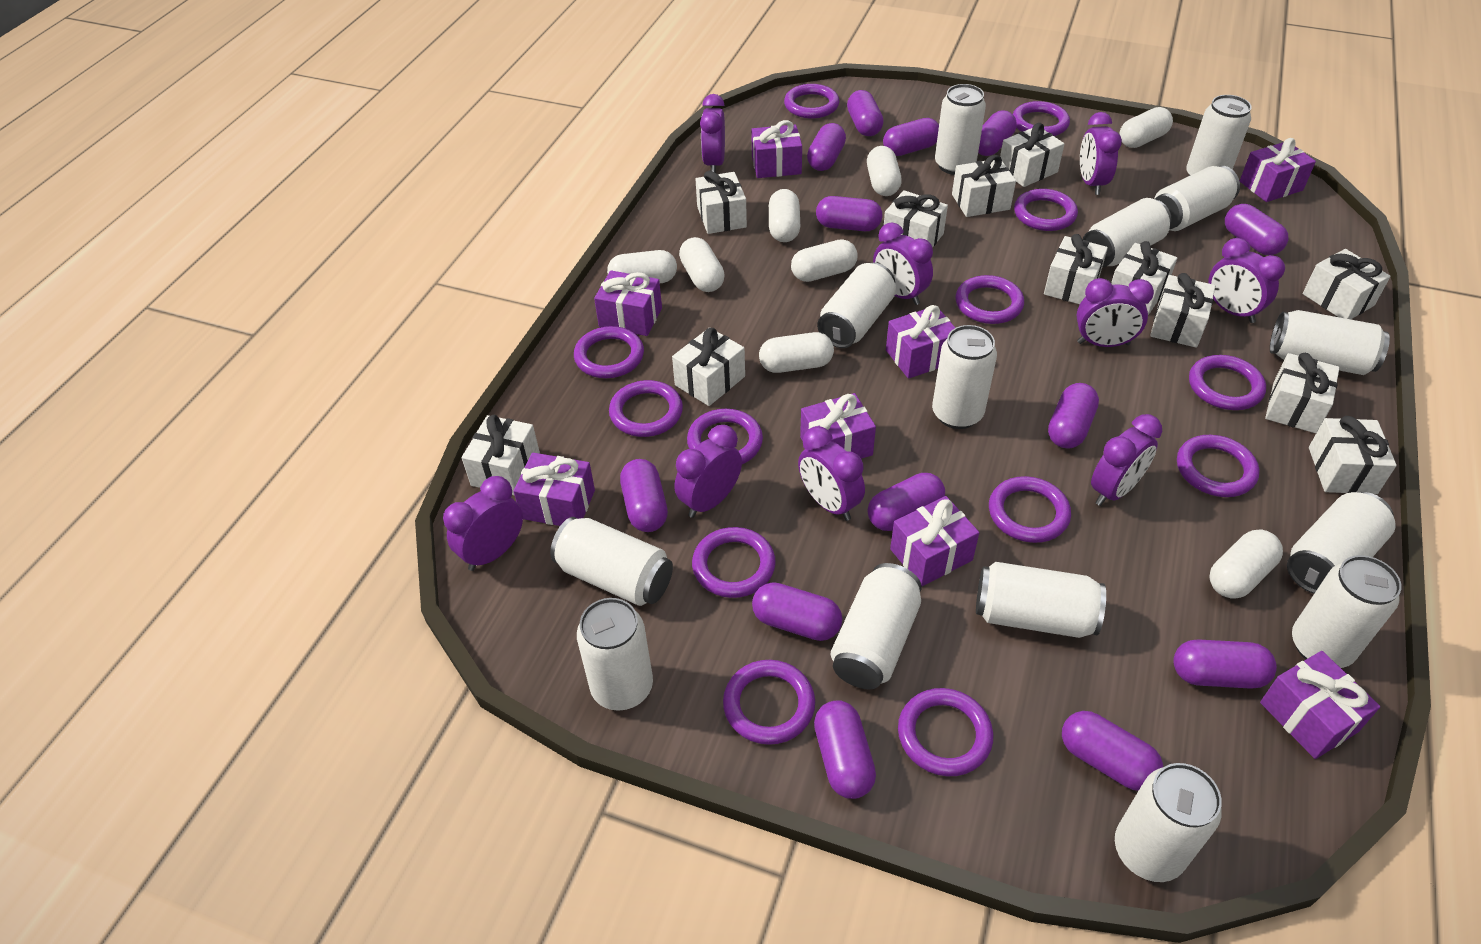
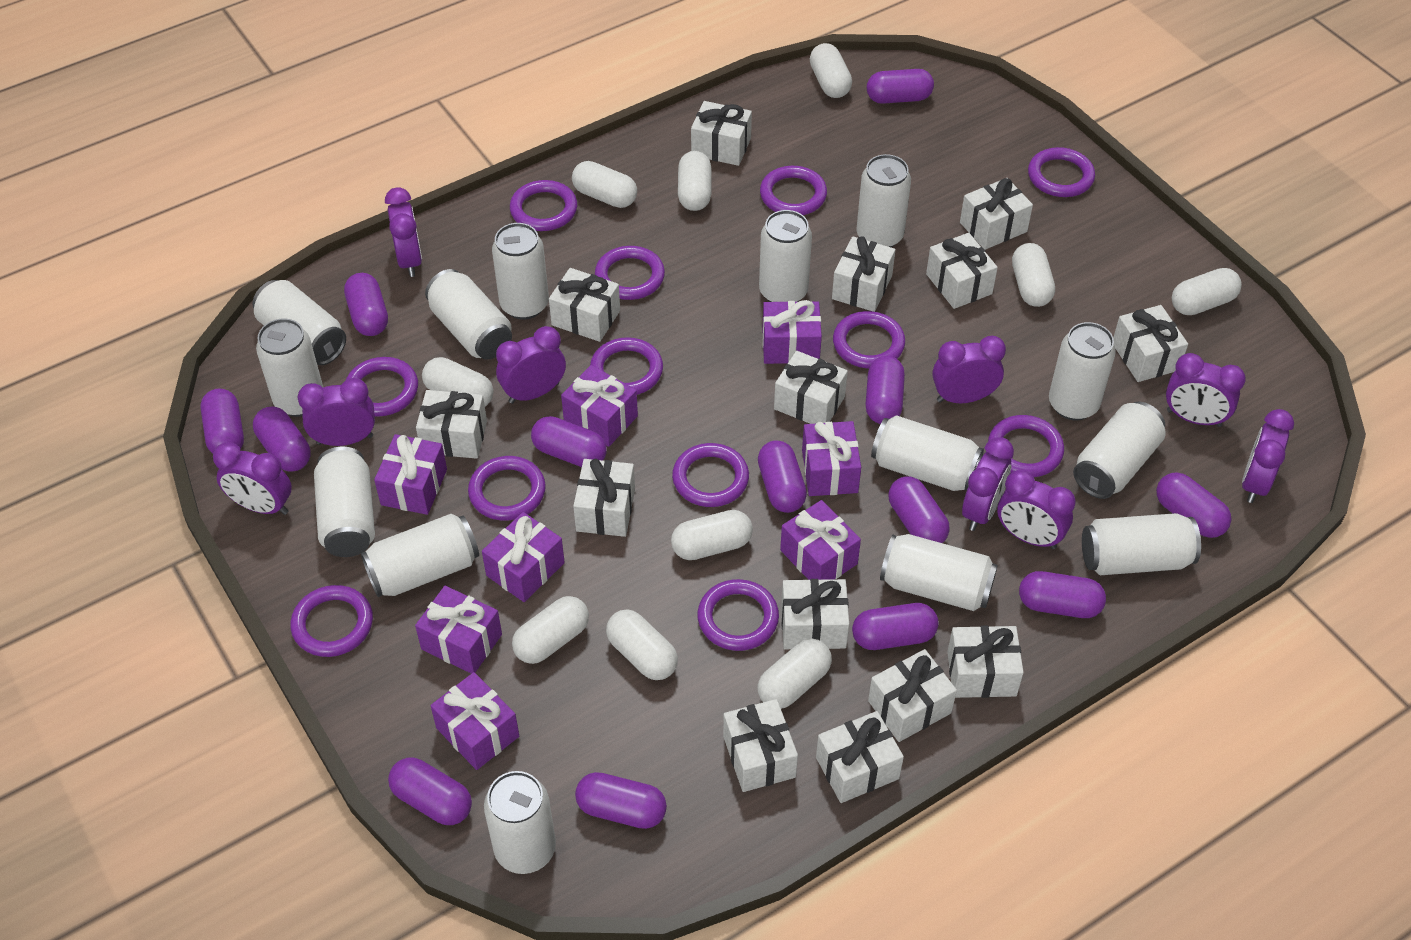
purple ring: [574,326,644,378] [609,380,683,437] [687,409,763,464] [692,527,776,598] [723,660,815,745] [784,84,839,119] [898,688,993,776] [956,275,1024,324] [989,476,1071,543] [1013,101,1070,136] [1014,189,1078,231] [1177,435,1260,497] [1189,355,1266,410] = 13 -> [290,585,373,657] [346,357,418,417] [468,456,546,521] [510,180,577,231] [590,337,663,395] [595,246,665,300] [672,443,749,507] [697,579,779,651] [760,166,827,215] [833,311,905,368] [988,415,1064,477] [1028,147,1095,197] = 12
white capsule: [607,250,677,283] [679,237,725,292] [759,332,834,373] [769,189,800,242] [791,239,857,282] [867,146,902,196] [1120,107,1173,148] [1210,530,1283,599] = 8 -> [422,357,493,406] [512,596,589,664] [572,161,637,208] [606,610,678,680] [671,510,753,560] [678,151,711,211] [758,638,832,709] [810,43,852,98] [1012,243,1055,307] [1172,268,1242,315] = 10
white gift: [462,415,540,495] [672,327,745,406] [695,171,747,234] [884,190,948,248] [952,155,1016,217] [1000,123,1065,187] [1044,234,1108,304] [1111,241,1177,315] [1150,273,1215,348] [1265,353,1340,433] [1303,249,1391,319] [1309,416,1397,494] = 12 -> [416,390,487,459] [549,268,620,342] [573,459,635,537] [691,101,752,166] [723,699,798,792] [774,351,848,424] [781,579,849,649] [816,711,904,803] [832,236,895,312] [868,649,957,742] [926,233,998,309] [947,626,1024,698] [960,178,1033,250] [1113,305,1188,382] = 14

